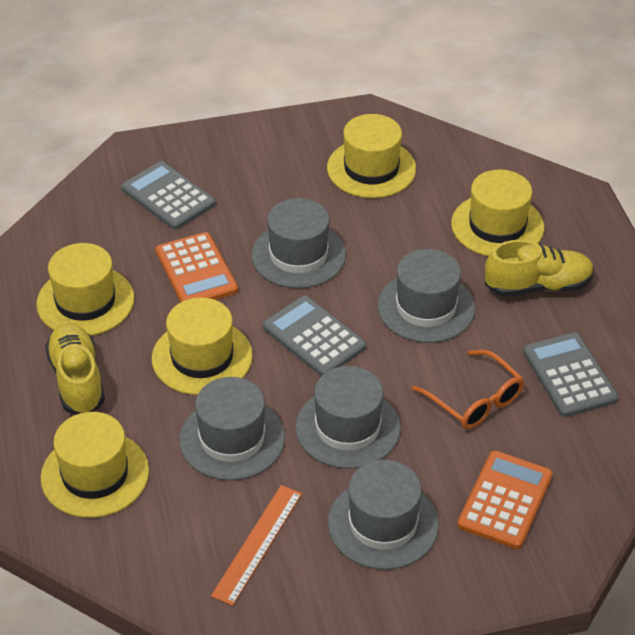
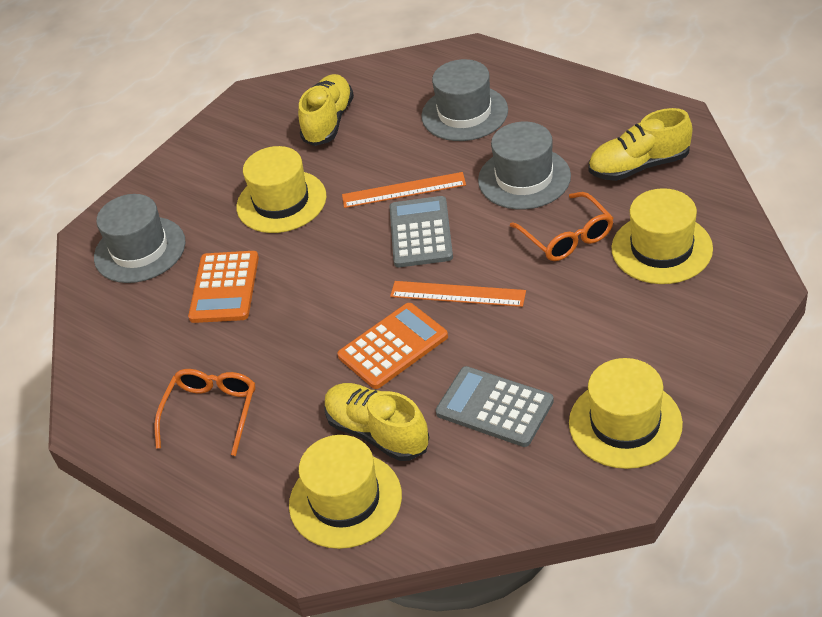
grey calculator: [121,161,216,230] [263,296,367,376] [523,332,618,417] = 3 -> [389,196,453,267] [436,366,554,447] = 2
grey hat: [179,377,285,480] [252,198,346,288] [295,366,401,469] [328,460,439,570] [378,249,475,343] = 5 -> [94,194,185,283] [421,59,508,141] [478,122,571,210] = 3
orange glasses: [412,350,525,429] = 1 -> [154,369,255,456] [510,192,613,261] = 2
orange ruler: [211,485,302,606] = 1 -> [342,172,466,208] [390,281,526,307] = 2
yellow hat: [36,243,134,336] [41,412,149,518] [152,297,253,395] [327,114,416,198] [451,169,544,256] = 5 -> [236,146,327,233] [289,435,402,549] [569,358,683,469] [612,188,713,284] = 4
yellow shoe: [45,323,105,414] [485,240,594,297] = 2 -> [298,74,354,146] [324,383,429,461] [589,108,692,181] = 3

